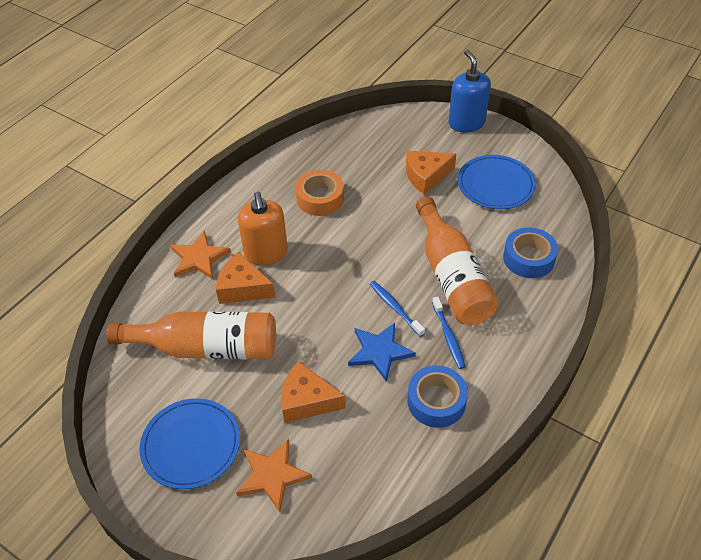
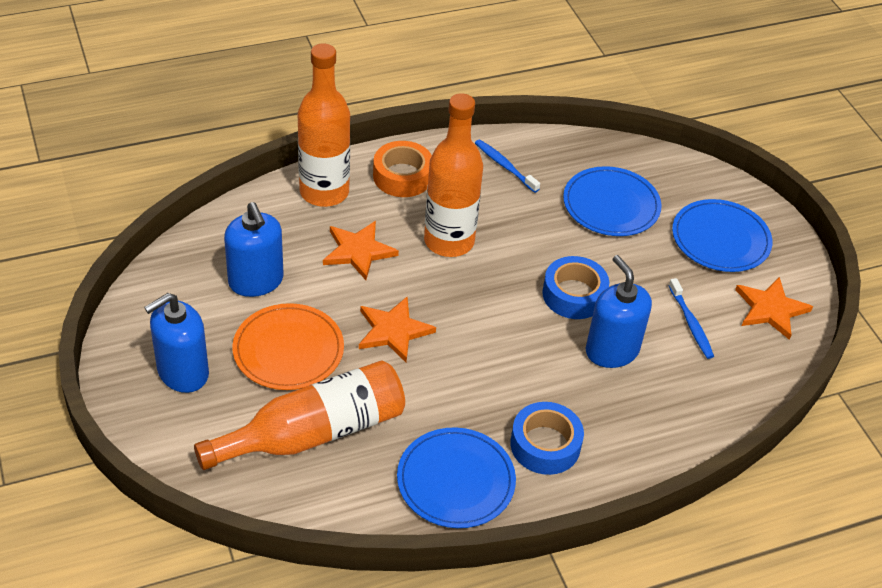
blue plate: [140,398,240,489] [458,155,536,209] = 2 -> [397,427,516,528] [563,166,662,236] [672,199,773,272] = 3
blue soap dispenser: [449,50,491,132] = 1 -> [144,293,209,393] [224,202,284,297] [586,255,652,368] = 3
blue star: [348,323,416,382] = 1 -> none = 0
orange bottle: [106,311,276,359] [416,196,499,325] = 2 -> [194,361,405,470] [298,43,350,207] [424,93,483,257] = 3
orange cheese: [216,252,275,304] [281,361,346,423] [406,150,456,195] = 3 -> none = 0
orange plate: none = 0 -> [232,303,344,390] = 1
orange soap dispenser: [238,192,288,265] = 1 -> none = 0
orange star: [170,230,231,279] [236,439,312,512] = 2 -> [323,221,399,280] [359,297,436,362] [735,277,813,340] = 3

